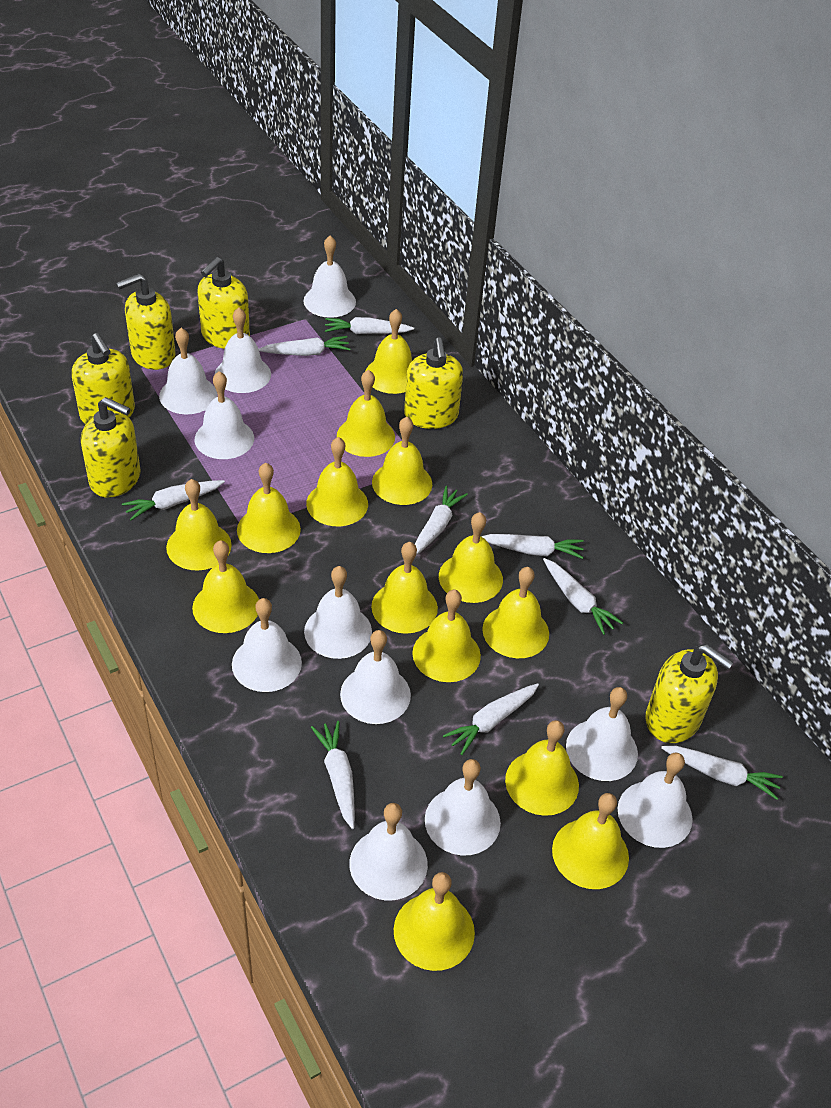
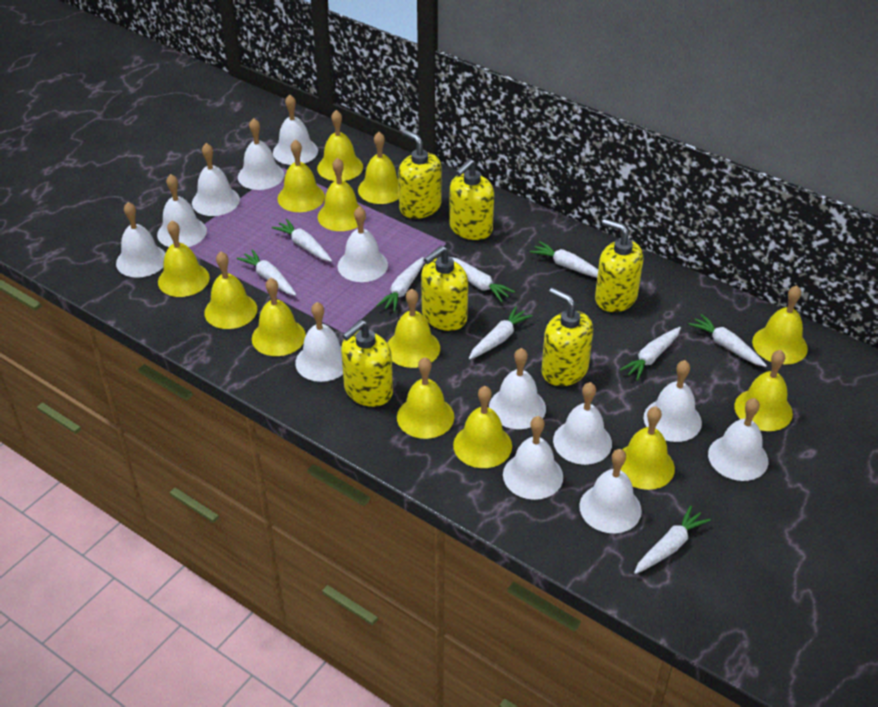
white bell: [159,328,217,415] [195,371,254,459] [215,308,271,393] [232,598,302,692] [303,235,356,318] [304,566,372,659] [340,630,411,724] [349,803,428,900] [425,759,501,855] [566,687,638,781] [618,752,693,848] = 11 -> [116,202,166,278] [157,174,207,247] [192,143,240,216] [238,118,284,190] [273,94,318,165] [295,302,343,382] [338,206,388,282] [489,348,546,429] [503,416,563,500] [553,382,612,465] [579,449,642,533] [644,360,702,442] [708,398,768,481] = 13
yellow bell: [166,479,232,570] [192,540,259,633] [237,463,301,553] [306,437,368,526] [337,370,395,457] [366,309,412,394] [371,542,438,634] [372,417,432,505] [394,872,475,971] [412,590,481,682] [439,512,503,603] [482,567,549,658] [505,720,579,816] [552,793,629,889] = 14 -> [158,221,210,297] [204,252,257,329] [252,278,306,356] [278,139,325,212] [317,110,363,181] [318,158,366,231] [358,132,399,204] [388,289,440,368] [397,357,454,439] [453,386,512,468] [621,406,675,490] [734,350,793,431] [752,285,808,365] = 13

